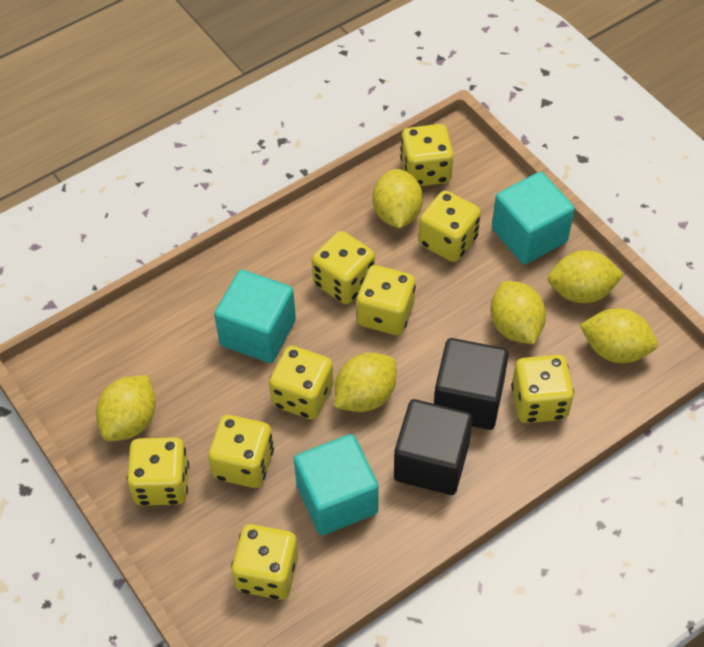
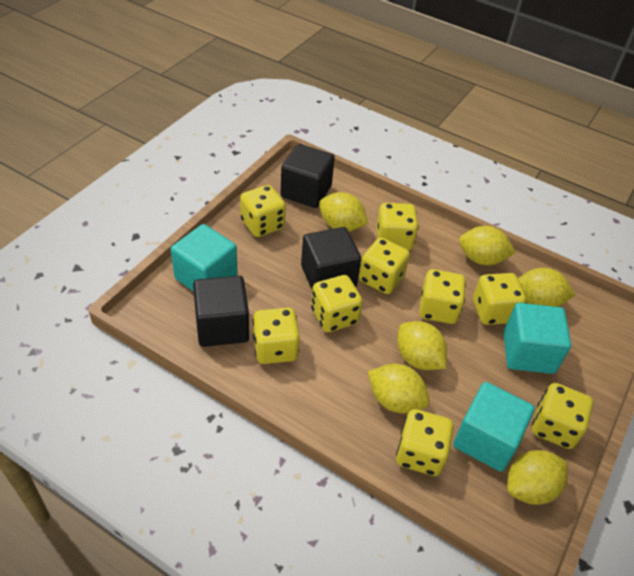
black cube: [394,399,473,495] [434,338,509,430] = 2 -> [193,276,249,347] [280,144,335,208] [301,227,361,289] = 3

